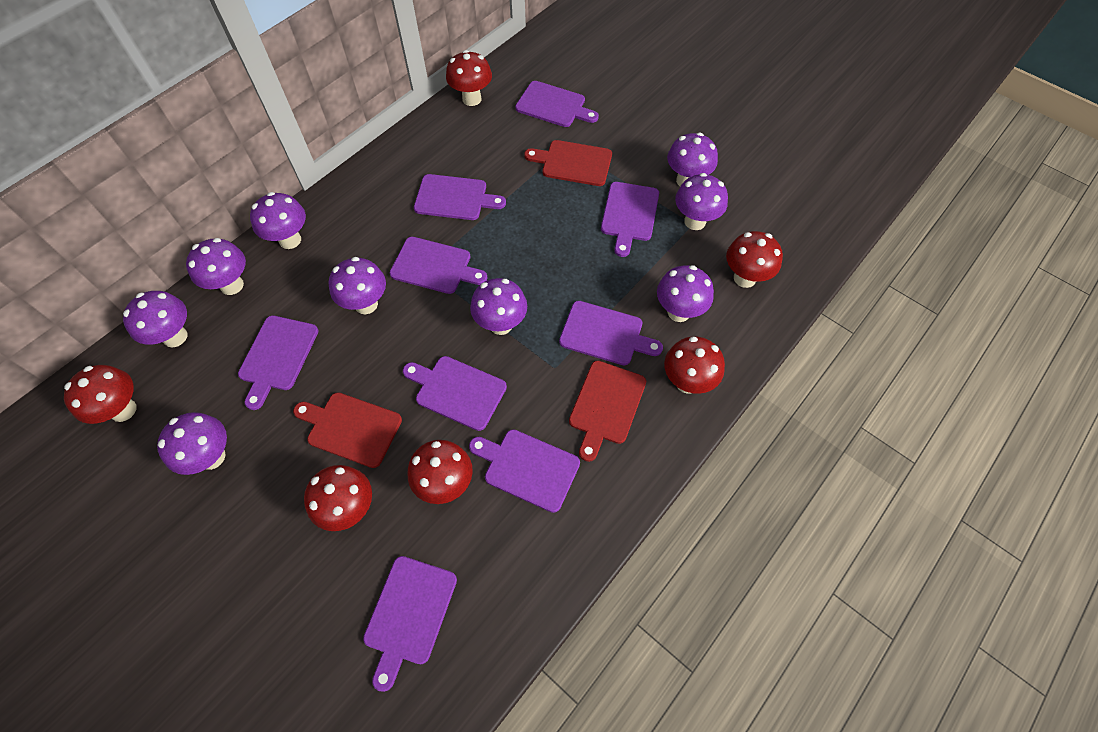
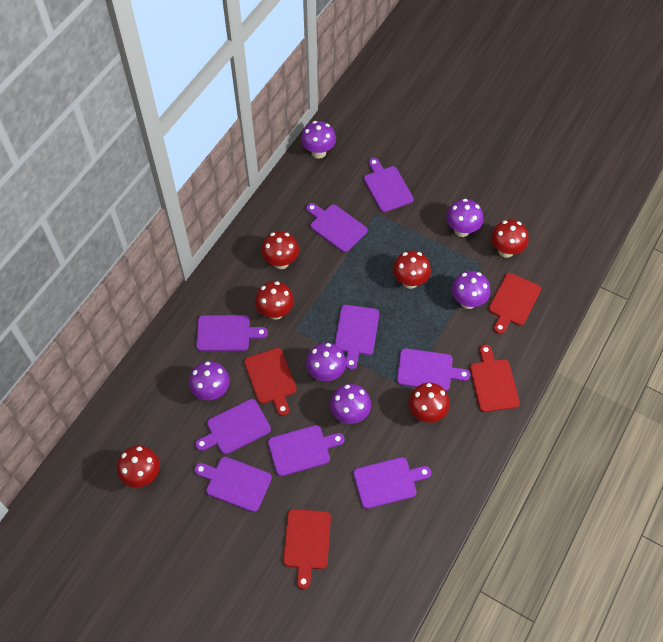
purple mushroom: [123,291,187,347] [157,412,227,475] [186,238,246,295] [250,192,306,249] [329,257,386,314] [470,278,527,335] [657,265,714,322] [667,133,718,186] [675,173,728,230] = 9 -> [189,361,230,400] [301,121,336,159] [306,343,346,381] [330,384,371,424] [446,199,484,237] [452,271,490,309] = 6
red cutting board: [293,392,402,468] [524,140,612,186] [569,361,646,462] = 3 -> [244,348,297,416] [283,509,331,589] [470,344,520,412] [488,273,541,334] = 4

